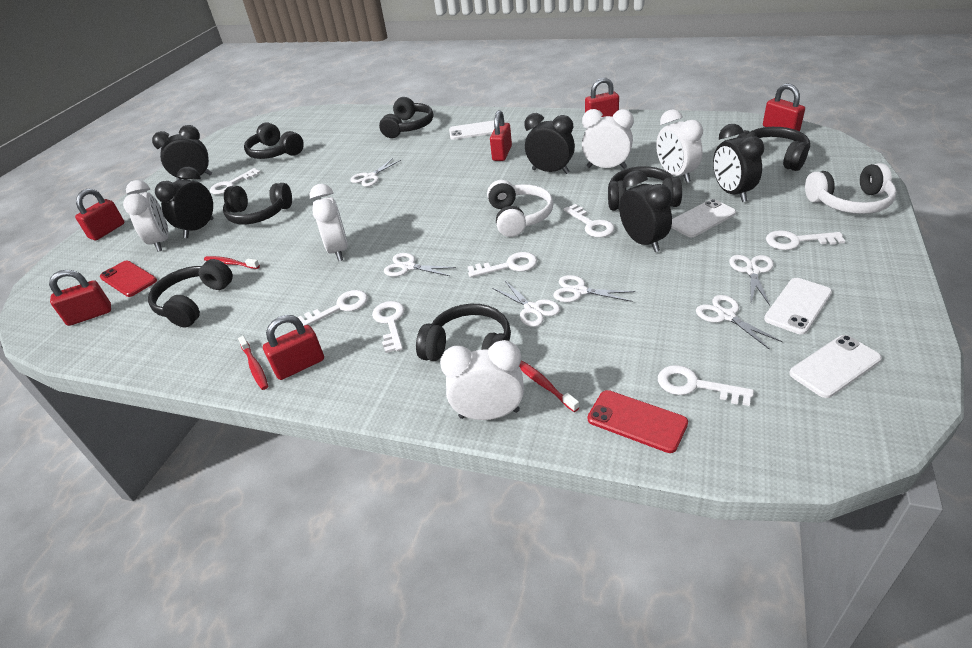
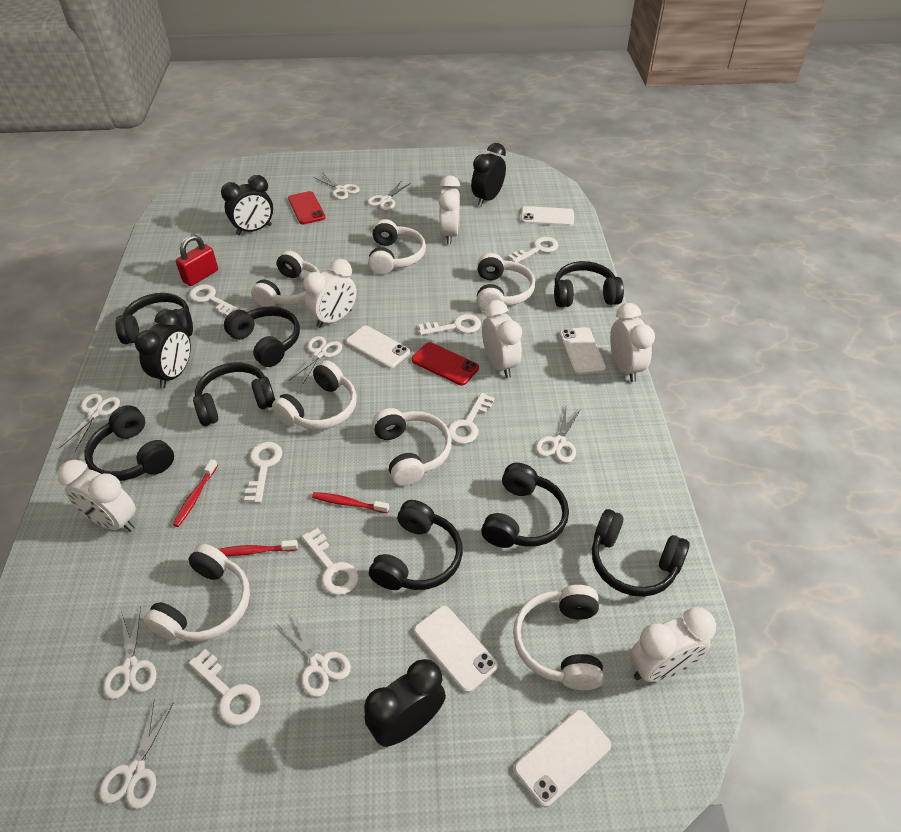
black clock: [152,125,212,181] [155,167,214,238] [524,113,575,174] [619,170,672,252] [713,124,765,202] = 5 -> [135,309,191,388] [221,175,273,235] [364,659,446,747] [471,143,506,206] = 4
black headphones: [148,259,233,327] [223,183,292,224] [244,122,304,159] [379,97,433,138] [416,304,511,361] [608,166,682,211] [738,127,810,171] = 7 -> [84,405,174,481] [115,293,193,344] [193,363,275,426] [224,306,300,367] [369,500,463,590] [481,463,569,548] [554,261,624,307] [592,509,690,597] = 8
red padlock: [49,270,111,326] [75,189,125,240] [263,315,324,380] [490,110,512,161] [585,78,619,117] [763,84,805,131] = 6 -> [176,235,218,286] = 1
white clock: [123,180,168,252] [309,184,348,261] [440,340,524,420] [582,109,634,169] [656,109,703,183] = 5 -> [57,459,136,532] [303,259,356,328] [439,175,460,244] [482,300,522,378] [610,303,655,382] [630,607,716,682] = 6
white headphones: [487,180,553,237] [805,163,897,214] = 2 -> [143,544,250,642] [251,251,320,307] [272,360,357,430] [368,219,426,275] [372,408,452,486] [477,253,535,311] [513,585,604,690] = 7
white phone: [449,120,495,140] [671,199,736,237] [764,278,832,335] [789,335,882,398] = 4 -> [346,326,410,369] [414,606,498,693] [514,710,611,807] [521,206,574,226] [560,327,606,375] = 5
white scissors: [350,158,401,187] [384,253,456,276] [492,280,560,327] [553,275,635,302] [696,295,783,350] [729,255,774,306] = 6 -> [60,394,120,451] [99,701,174,809] [103,607,156,699] [276,613,351,697] [289,336,342,385] [314,172,360,200] [367,180,411,210] [536,407,581,463] = 8

